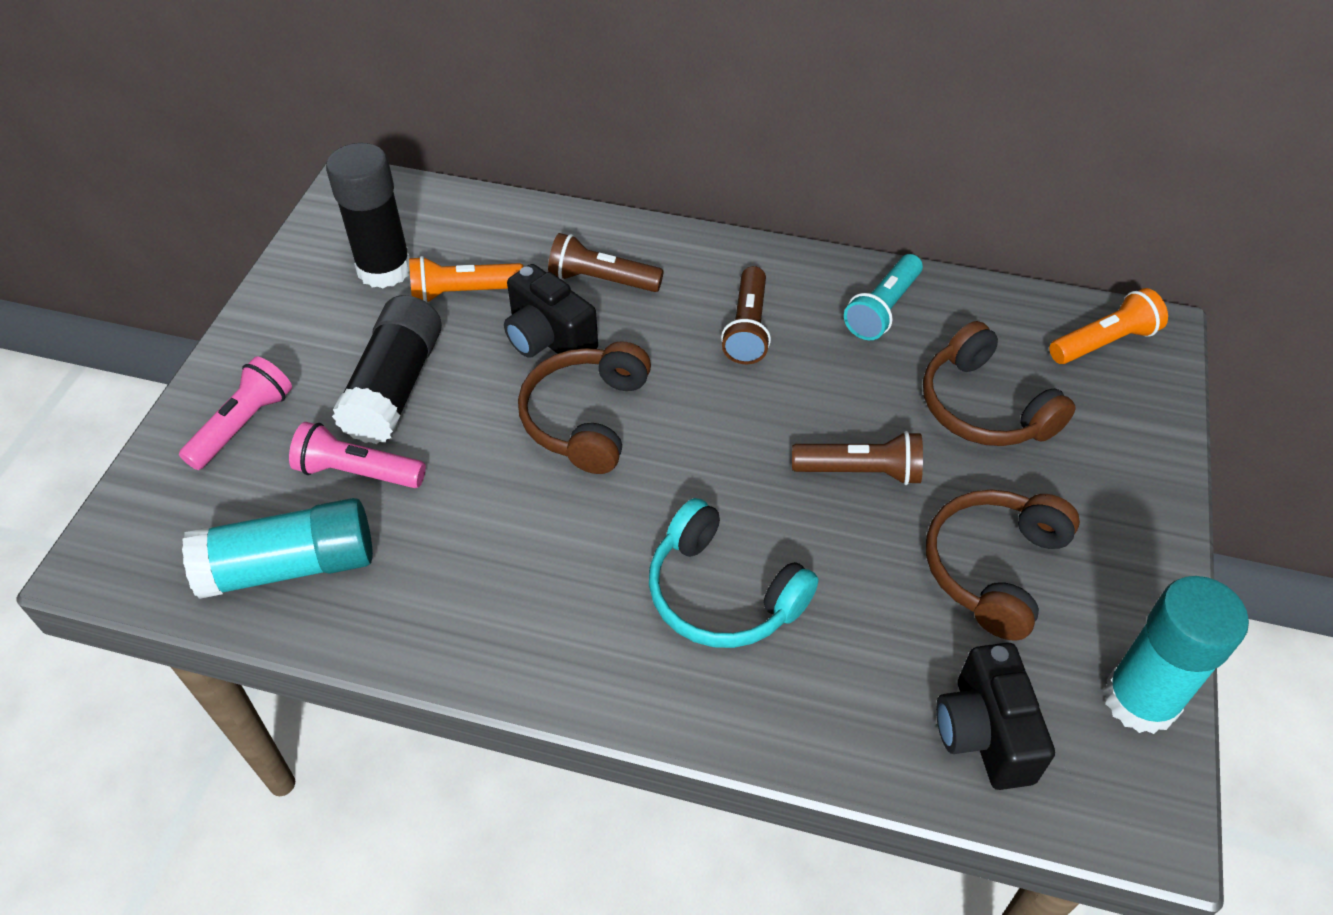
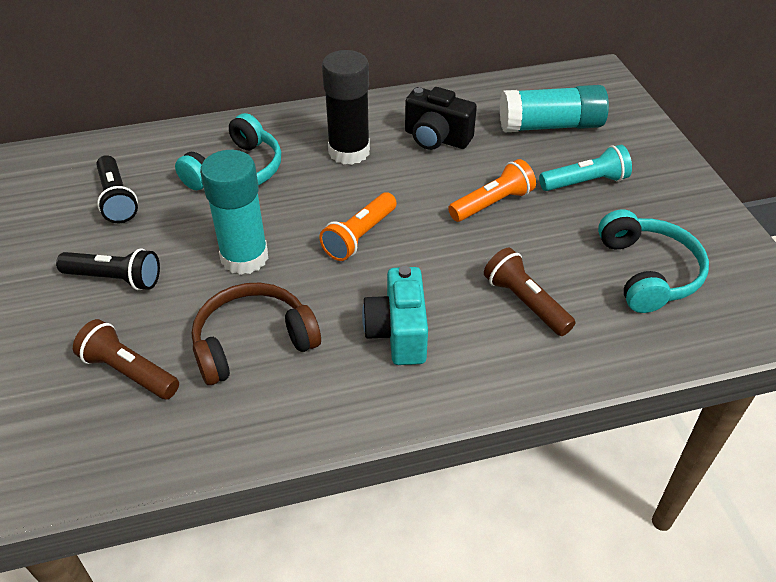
black camera: [504,264,598,358] [936,642,1055,790] = 2 -> [405,87,477,150] = 1
black flashlight: none = 0 -> [56,248,160,290] [96,155,138,223] = 2
black glue stick: [326,143,410,289] [332,295,442,444] = 2 -> [322,50,370,165] = 1
brown flashlight: [548,233,664,292] [721,266,771,364] [792,431,923,485] = 3 -> [73,319,179,399] [484,248,575,336] = 2
brown headphones: [518,341,651,474] [923,321,1075,446] [926,490,1080,641] = 3 -> [192,283,321,385] = 1
pink flashlight: [179,357,292,470] [289,422,426,488] = 2 -> none = 0
turquoise camera: none = 0 -> [362,266,428,365] = 1
turquoise headphones: [649,498,819,648] = 1 -> [175,113,281,190] [598,209,709,313] = 2

